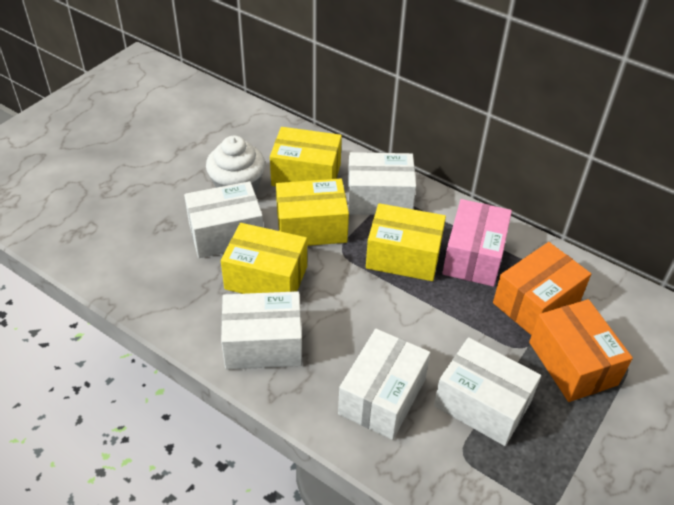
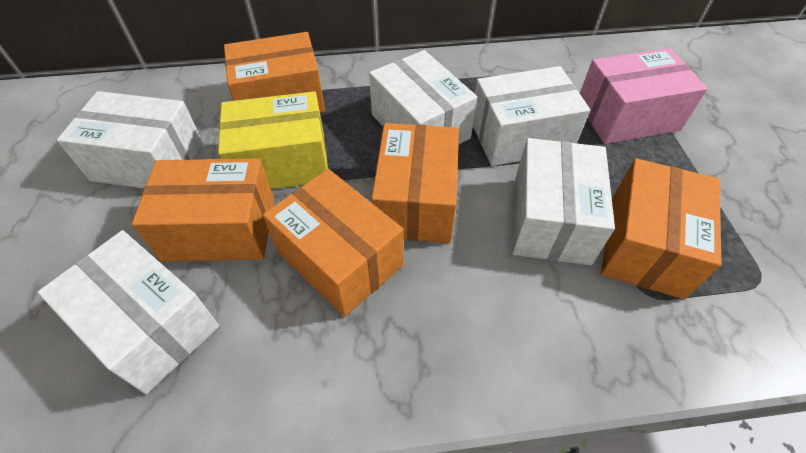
orange box: [493,242,591,335] [529,299,633,402] = 2 -> [132,158,274,262] [224,32,325,113] [263,169,403,317] [371,123,459,243] [601,158,721,299] = 5
white cupcake: [206,136,265,193] = 1 -> none = 0
yellow box: [221,223,307,294] [270,127,342,186] [276,178,349,246] [366,203,446,281] = 4 -> [218,91,328,189] = 1

